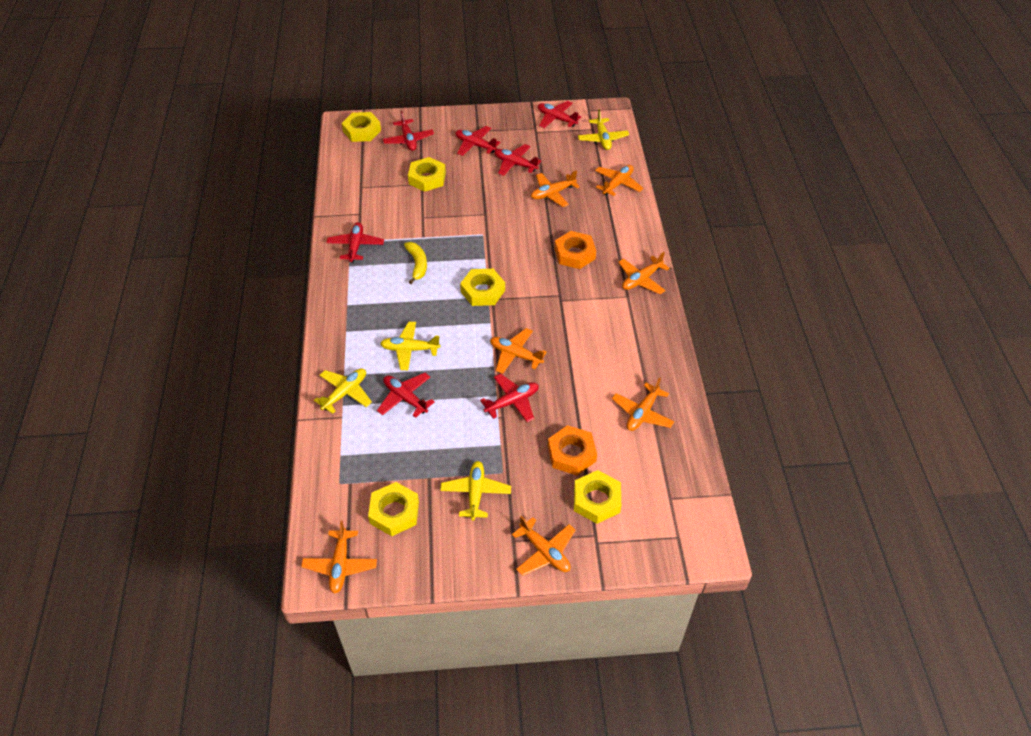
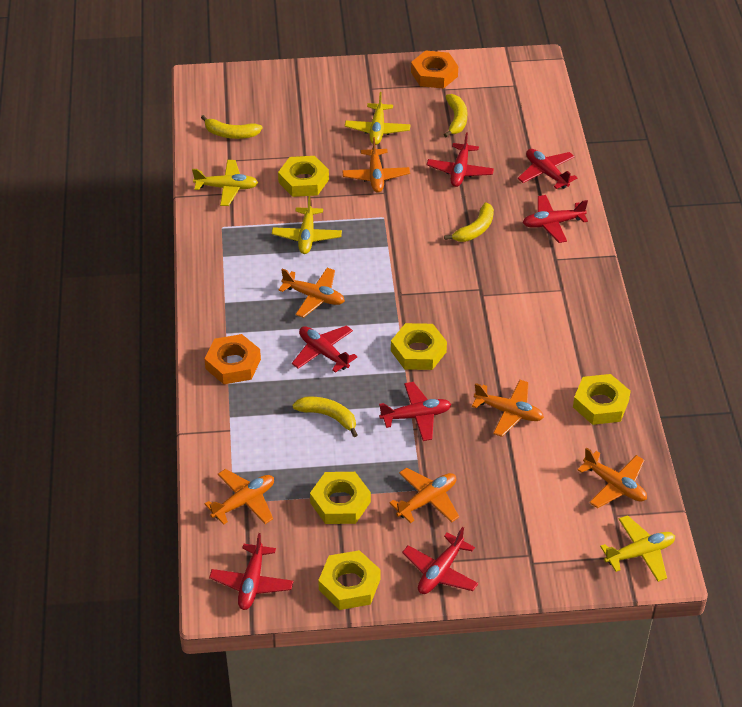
orange plane: [301,520,377,594] [490,328,547,374] [512,516,575,576] [531,171,580,207] [595,165,643,196] [612,377,674,431] [618,252,670,294] = 7 -> [205,469,274,525] [278,268,345,318] [342,137,410,193] [389,467,459,523] [472,380,544,437] [577,447,647,508] = 6
yellow banana: [404,242,427,284] = 1 -> [201,115,262,139] [292,396,358,437] [444,94,467,137] [444,202,494,242] = 4

